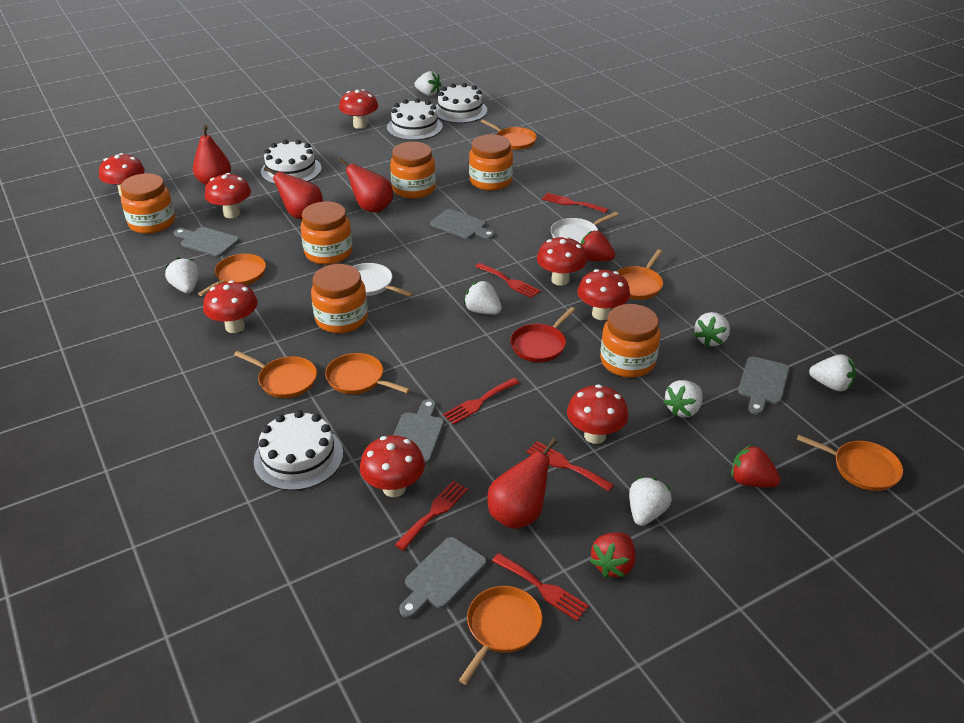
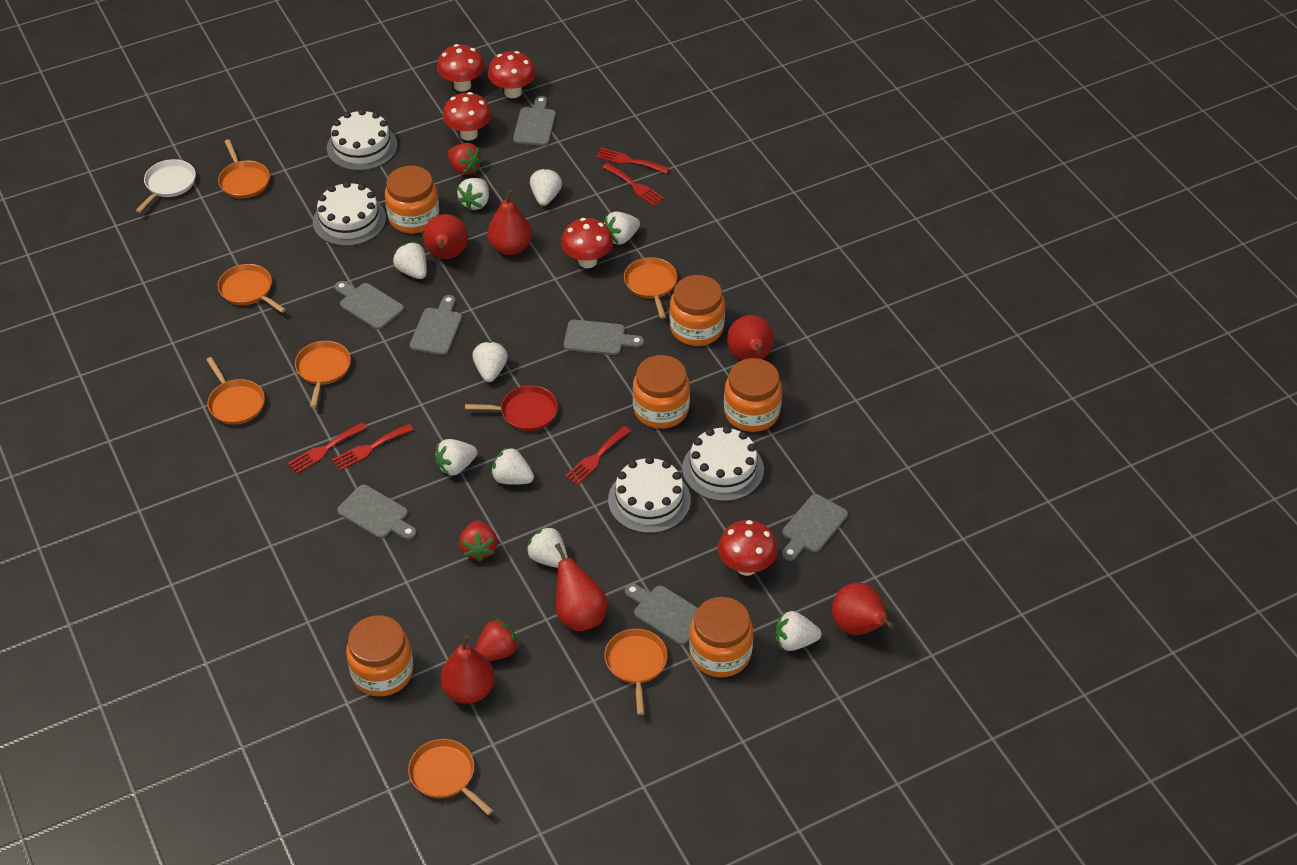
grey cutting board: [174,227,240,257] [394,399,444,465] [399,537,487,618] [430,209,495,239] [738,357,789,415] = 5 -> [334,281,404,330] [337,485,417,540] [410,295,462,355] [513,96,556,146] [564,320,644,355] [625,583,698,645] [782,494,848,561] = 7
red fork: [395,481,468,551] [443,378,519,425] [475,263,541,298] [492,553,589,620] [526,441,614,492] [542,193,608,213] = 6 -> [288,422,367,474] [332,424,414,471] [565,426,631,485] [596,147,670,174] [603,163,665,206] = 5
red mushroom: [99,153,145,196] [203,280,258,333] [205,173,251,218] [339,89,378,129] [360,435,425,497] [537,236,587,286] [567,385,628,444] [577,269,630,320] = 8 -> [437,44,485,92] [442,92,492,141] [488,51,536,98] [561,218,613,268] [718,520,778,576] = 5
red pear: [193,125,231,185] [264,167,323,219] [338,158,393,213] [488,438,557,529] = 4 -> [423,214,468,259] [441,635,495,704] [487,189,532,255] [555,543,607,632] [727,315,774,360] [832,583,894,635] = 6
white pan: [353,263,413,297] [551,212,619,244] = 2 -> [135,159,196,213] = 1
white strawberry: [165,257,199,293] [414,71,441,96] [464,281,502,315] [629,477,672,526] [663,380,703,417] [694,312,730,347] [809,354,856,391] = 7 -> [393,242,427,279] [435,439,477,475] [457,178,489,211] [472,341,508,382] [491,447,534,485] [526,526,568,568] [530,168,562,206] [604,211,640,245] [775,611,822,651] = 9

